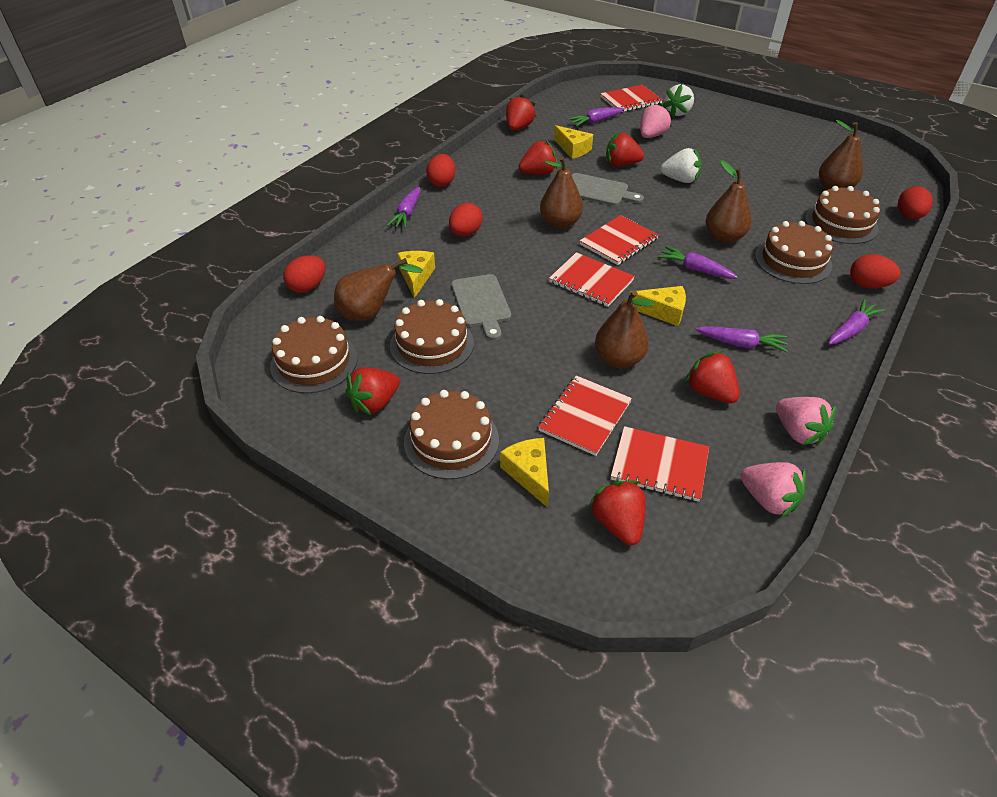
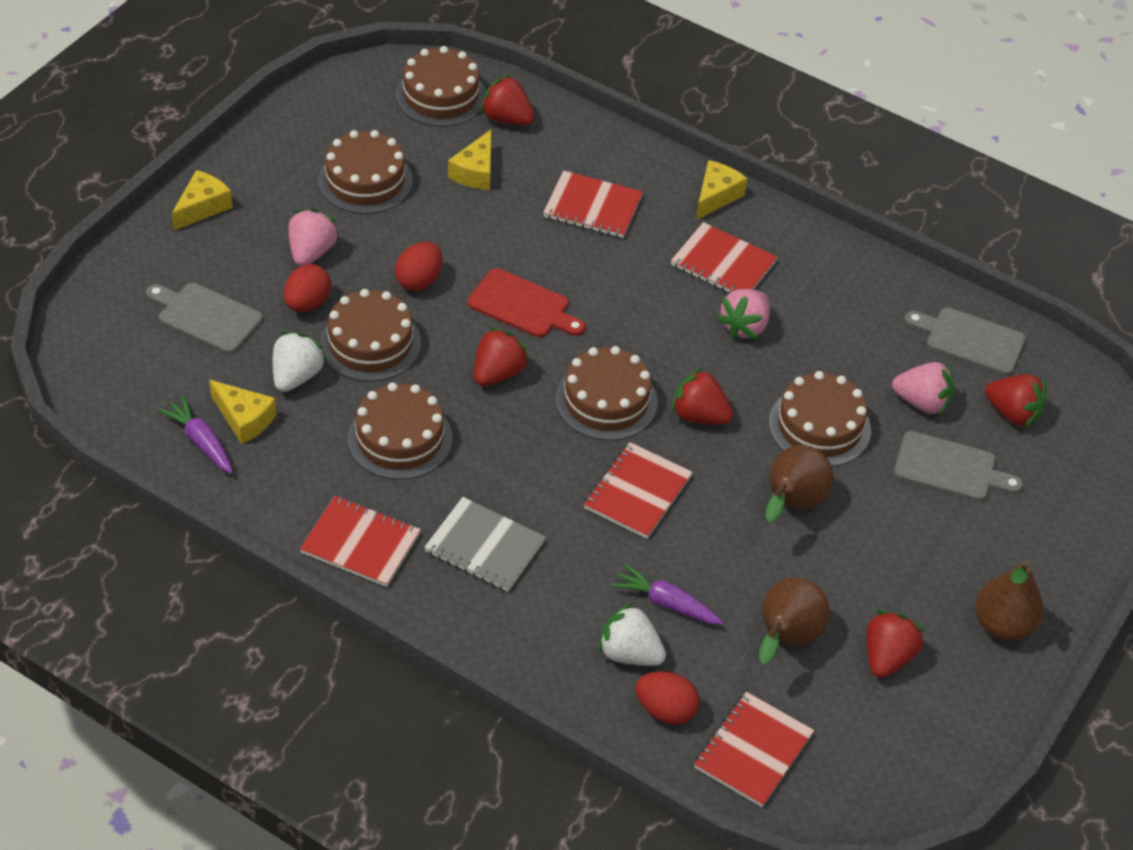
brown cake: [270,316,358,393] [390,299,474,374] [404,390,499,479] [755,221,833,284] [805,186,881,244] = 5 -> [318,130,413,214] [320,289,421,382] [348,382,452,480] [396,46,486,127] [555,346,657,441] [769,371,871,467] = 6
brown pear: [334,258,423,321] [540,156,583,229] [595,290,654,368] [706,160,751,244] [819,120,863,190] = 5 -> [759,577,830,664] [765,445,834,522] [975,559,1044,641] = 3
grey cutting board: [451,274,511,340] [572,173,644,206] = 2 -> [146,283,263,354] [894,431,1023,501] [904,307,1026,375] = 3
grey notebook: none = 0 -> [424,497,546,592] = 1
purple carrot: [387,187,421,229] [568,107,624,126] [658,246,738,279] [695,326,788,352] [828,299,885,345] = 5 -> [158,396,233,474] [611,563,723,625] = 2
red cutting board: none = 0 -> [467,268,585,337] = 1
red egg: [283,255,326,293] [427,154,455,187] [449,203,482,236] [850,254,901,289] [898,186,933,219] = 5 -> [284,264,331,312] [395,242,442,291] [636,671,700,725] = 3
red strawberry: [346,367,400,415] [506,94,536,131] [519,140,557,175] [589,480,646,545] [606,132,644,167] [685,351,740,403] = 6 -> [474,327,530,386] [480,74,534,125] [671,367,733,425] [866,610,925,678] [985,374,1047,427] = 5

